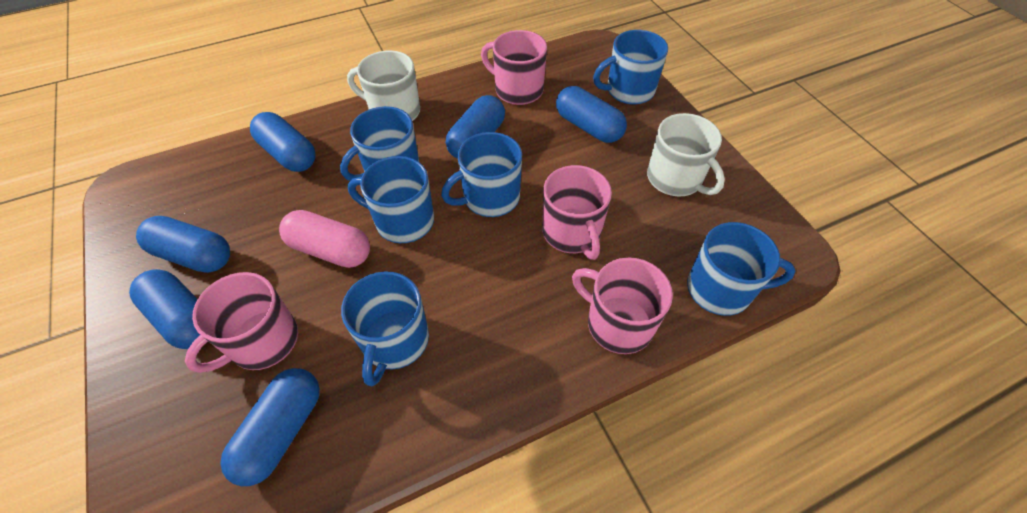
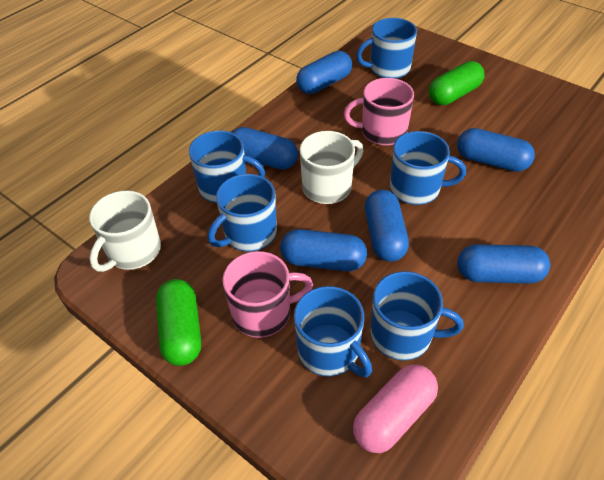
green capsule: none = 0 -> [156,279,201,366] [429,61,485,105] = 2
pink mug: [185,272,298,373] [481,30,547,105] [542,165,612,260] [572,257,673,354] = 4 -> [223,251,313,338] [344,78,414,146] = 2

